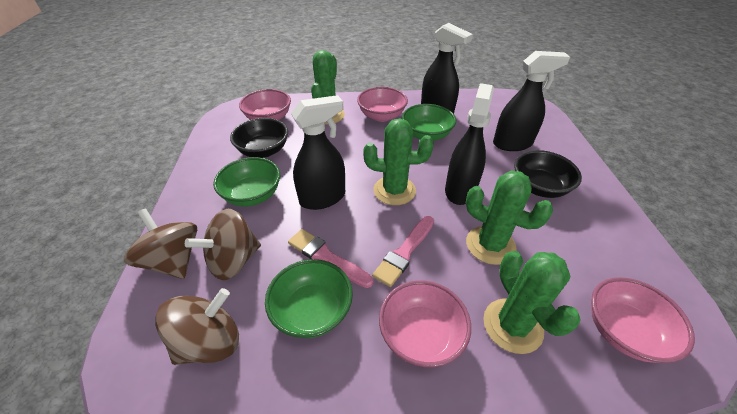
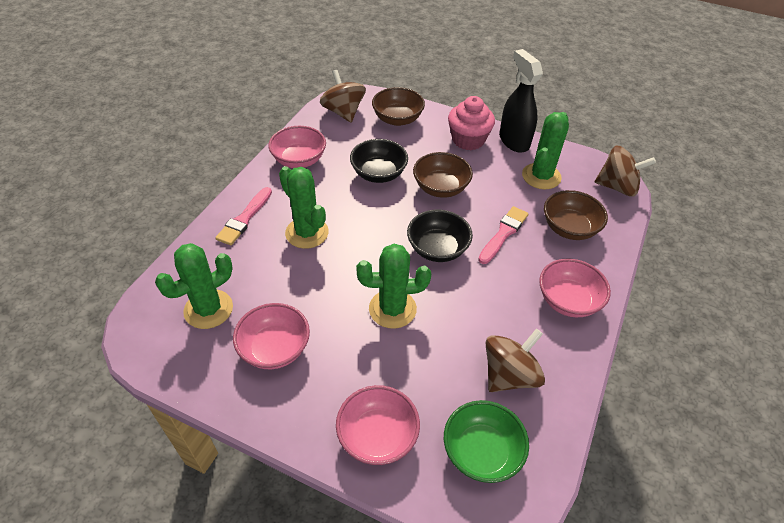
black spray bottle: [291,95,345,210] [421,23,473,114] [445,83,494,205] [493,51,570,151] = 4 -> [499,49,543,153] = 1
brown bowl: none = 0 -> [372,87,425,126] [413,152,473,198] [544,190,608,240] = 3
green bowl: [213,157,280,207] [265,259,353,338] [402,104,456,141] = 3 -> [444,400,529,483] = 1
pink cupcake: none = 0 -> [448,96,495,150] = 1

